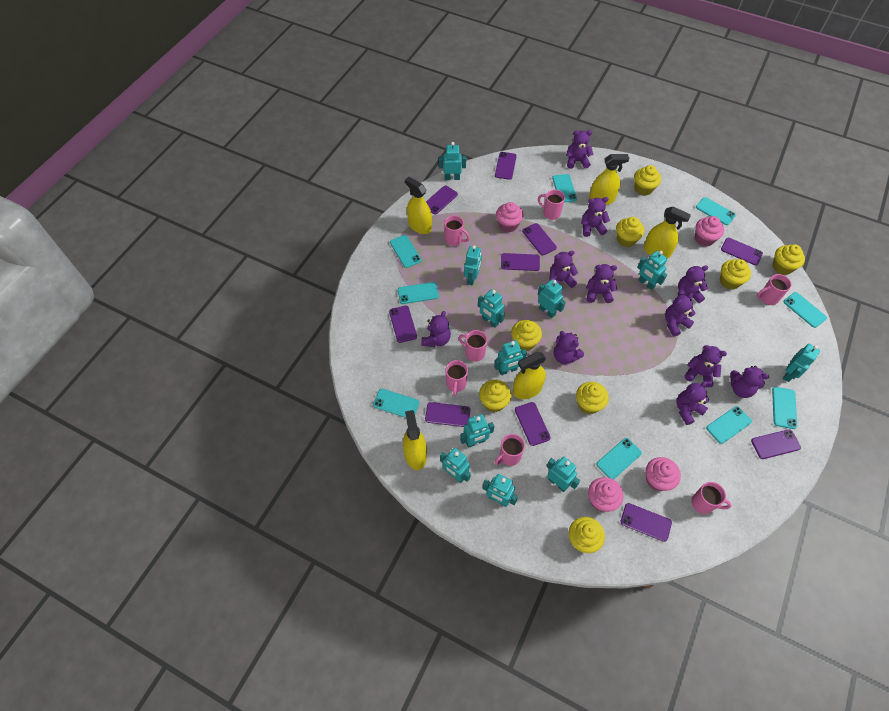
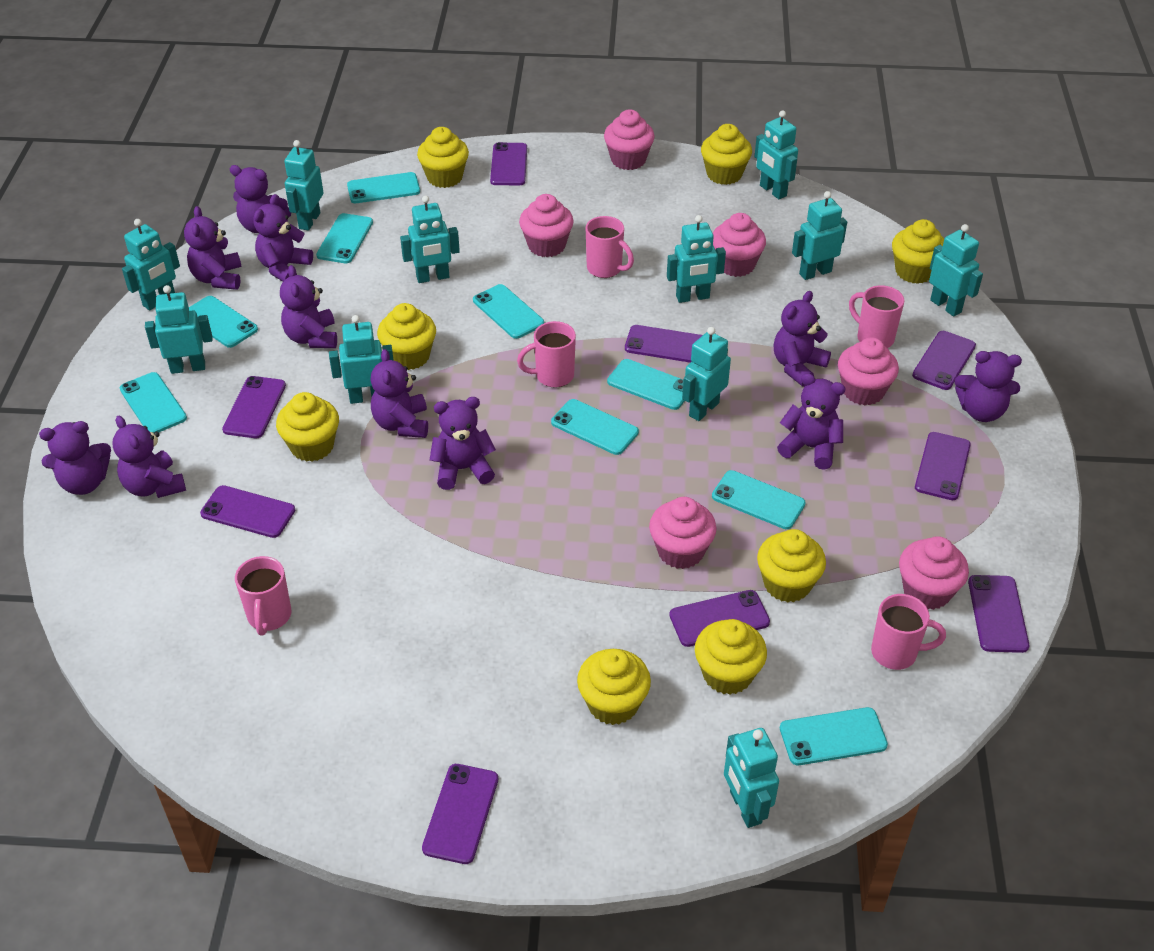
pink cupcake: [496,202,523,232] [588,477,623,512] [646,457,681,491] [695,216,724,247] = 4 -> [519,194,574,257] [604,109,655,170] [649,497,717,569] [713,213,766,277] [838,337,899,405] [899,536,969,610] = 6
pink mug: [444,215,470,246] [446,360,468,396] [458,330,487,362] [494,434,525,466] [538,189,565,220] [691,482,732,514] [757,274,792,305] = 7 -> [235,556,291,636] [517,321,576,388] [586,216,634,278] [849,285,904,348] [871,594,946,670] = 5
purple phone: [389,306,417,343] [425,402,470,427] [426,186,458,215] [495,152,517,180] [501,253,540,271] [515,402,551,446] [522,223,557,255] [620,503,672,542] [721,238,763,265] [751,429,801,459] = 10 -> [200,485,295,538] [222,376,286,438] [422,764,498,864] [490,142,527,185] [625,325,703,363] [669,590,770,647] [912,331,976,390] [915,432,971,500] [968,575,1029,653] = 9
yellow spray bottle: [403,410,427,470] [405,177,432,234] [513,352,546,399] [589,154,629,205] [644,207,691,258] = 5 -> none = 0

